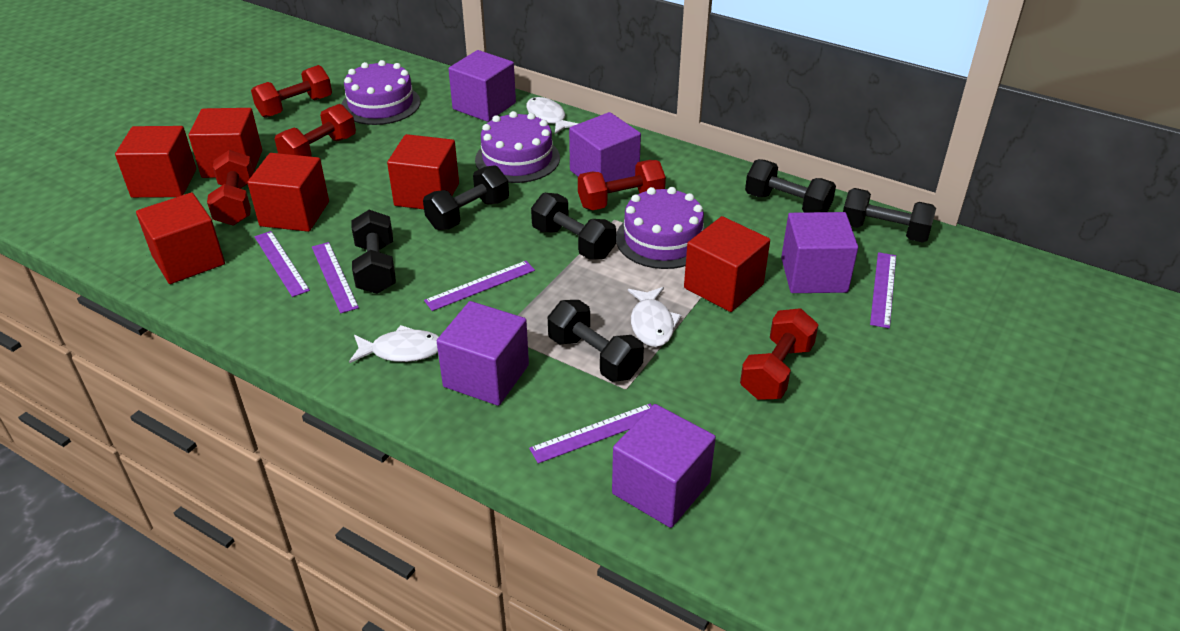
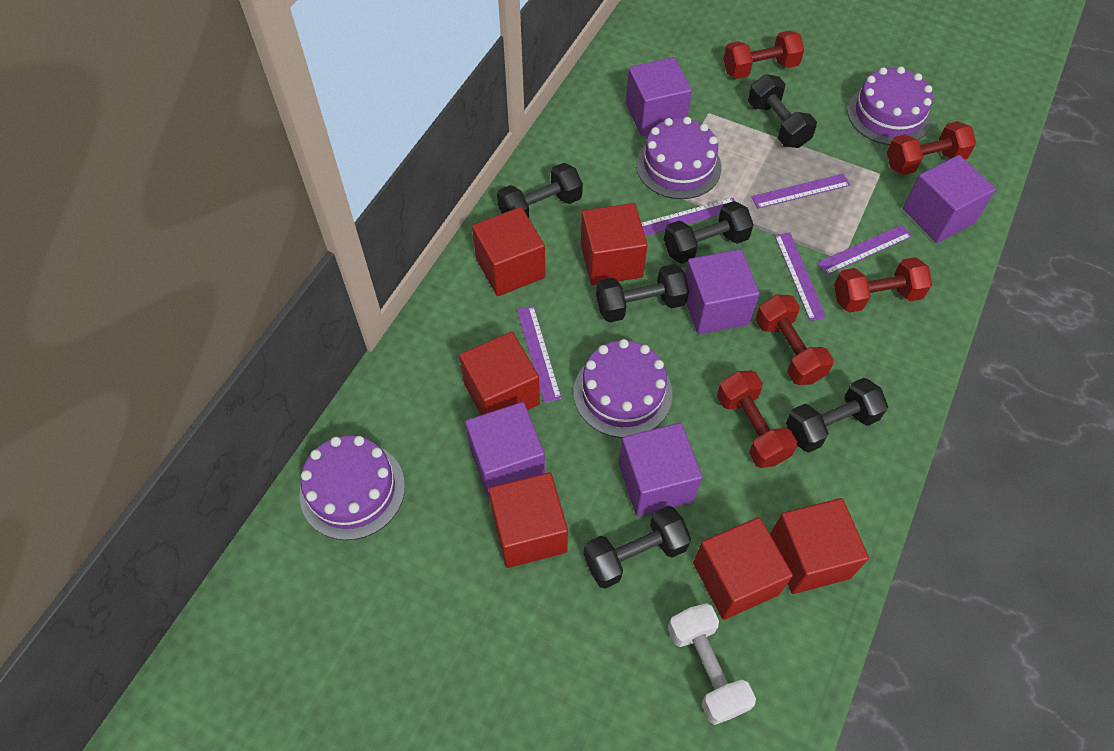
purple cake: [341,60,420,125] [475,111,560,183] [616,187,705,269] = 3 -> [299,436,405,540] [574,339,673,438] [636,117,722,199] [847,66,933,145] = 4
white dumbbell: none = 0 -> [668,603,756,725] = 1
white fish: [349,325,439,363] [526,97,579,134] [628,287,682,347] = 3 -> none = 0

